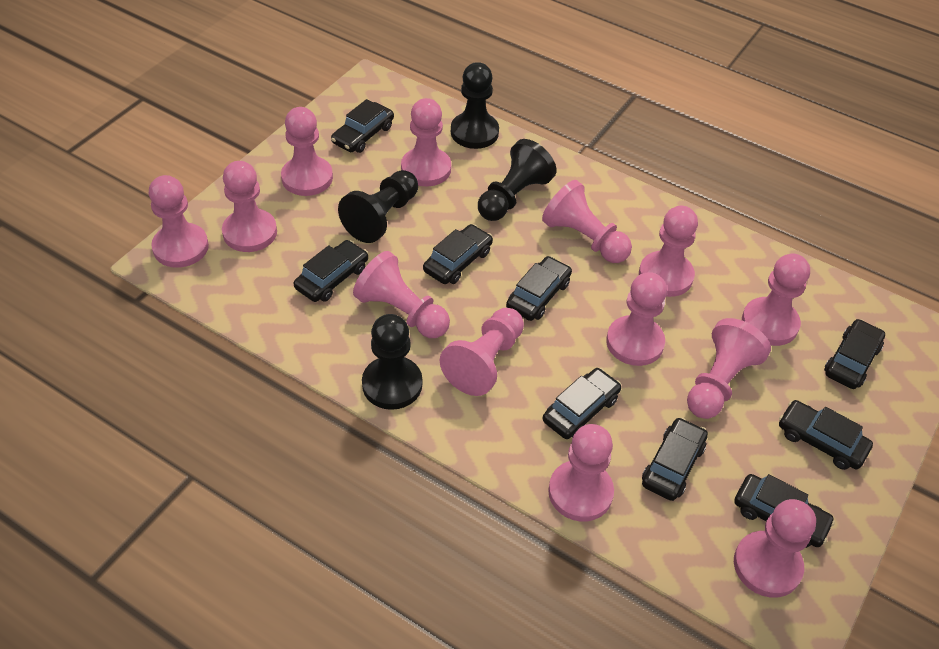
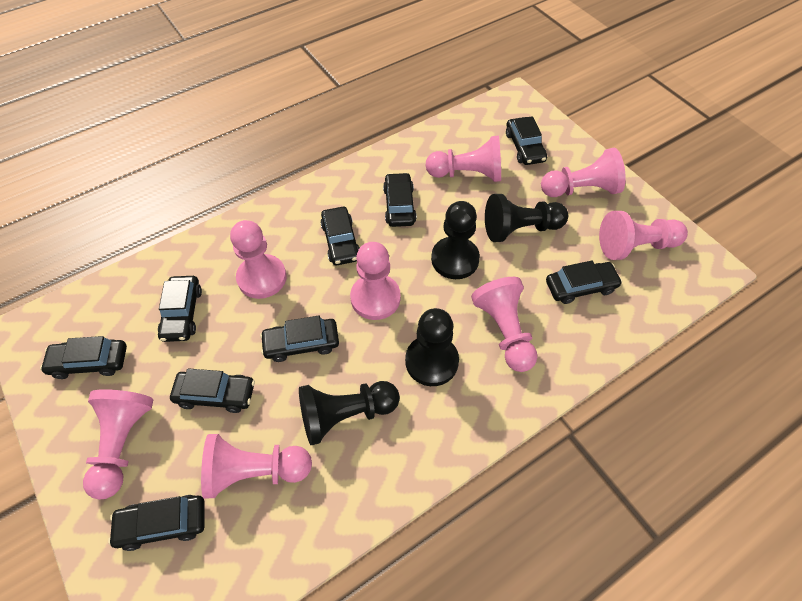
pink pawn: [149,175,209,268] [222,161,277,252] [281,107,333,196] [353,251,450,338] [401,98,451,186] [440,308,524,396] [542,180,632,263] [548,424,614,522] [606,272,667,366] [639,206,698,297] [687,318,771,419] [734,499,816,598] [742,254,810,346] = 13 -> [83,389,154,500] [201,434,312,499] [230,220,287,299] [350,242,401,320] [426,136,501,182] [471,277,537,372] [541,148,626,197] [599,211,688,260] = 8

